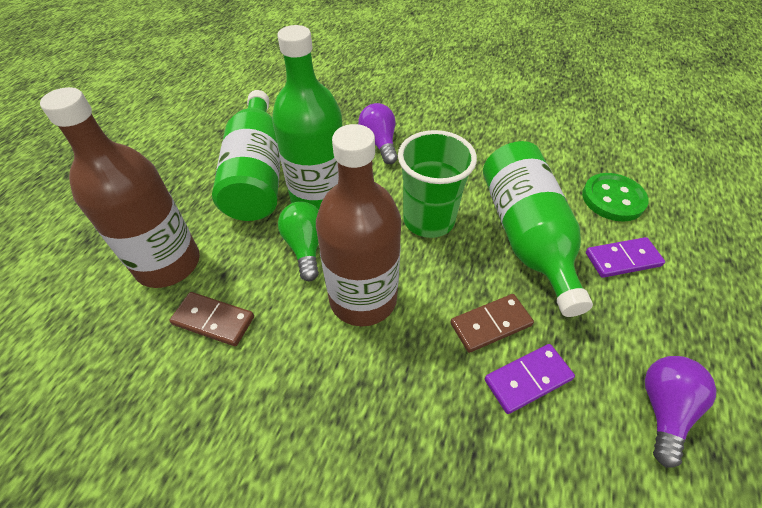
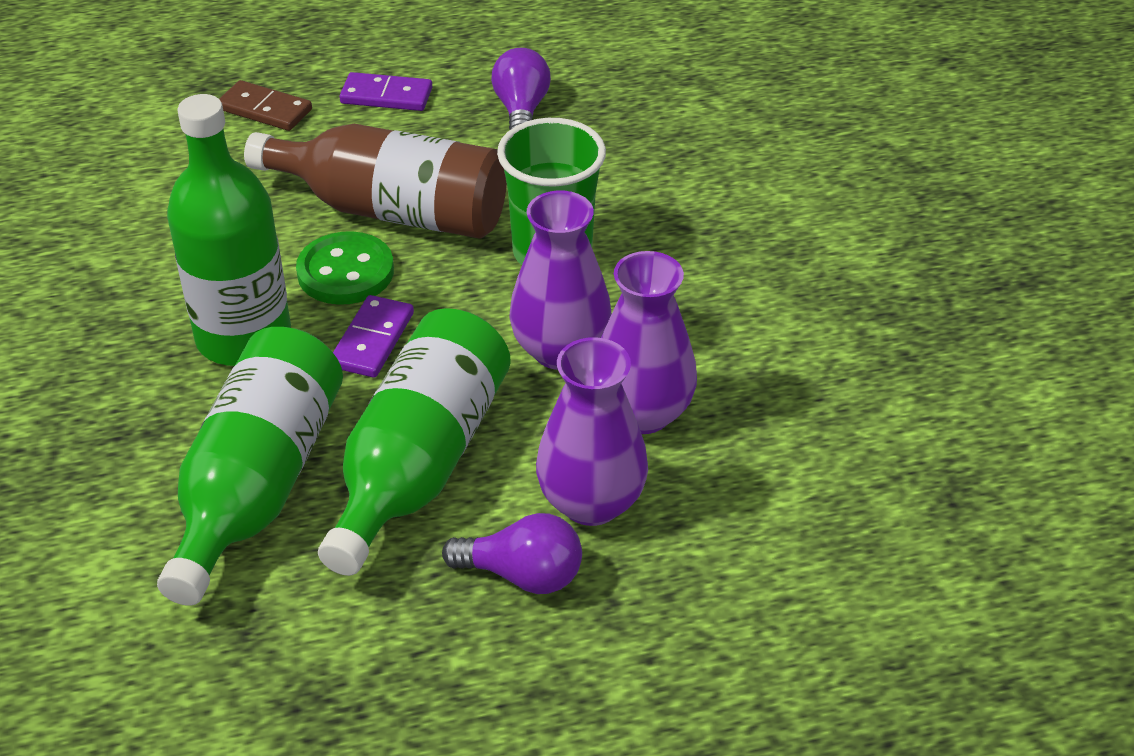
brown bottle: [40,87,200,288] [316,124,401,326] = 2 -> [244,124,507,238] = 1
brown domino: [169,292,254,346] [450,294,534,353] = 2 -> [219,80,312,131] = 1
green light bulb: [278,201,319,281] = 1 -> none = 0
purple vase: none = 0 -> [509,190,611,370] [536,337,648,526] [601,251,697,434] = 3

